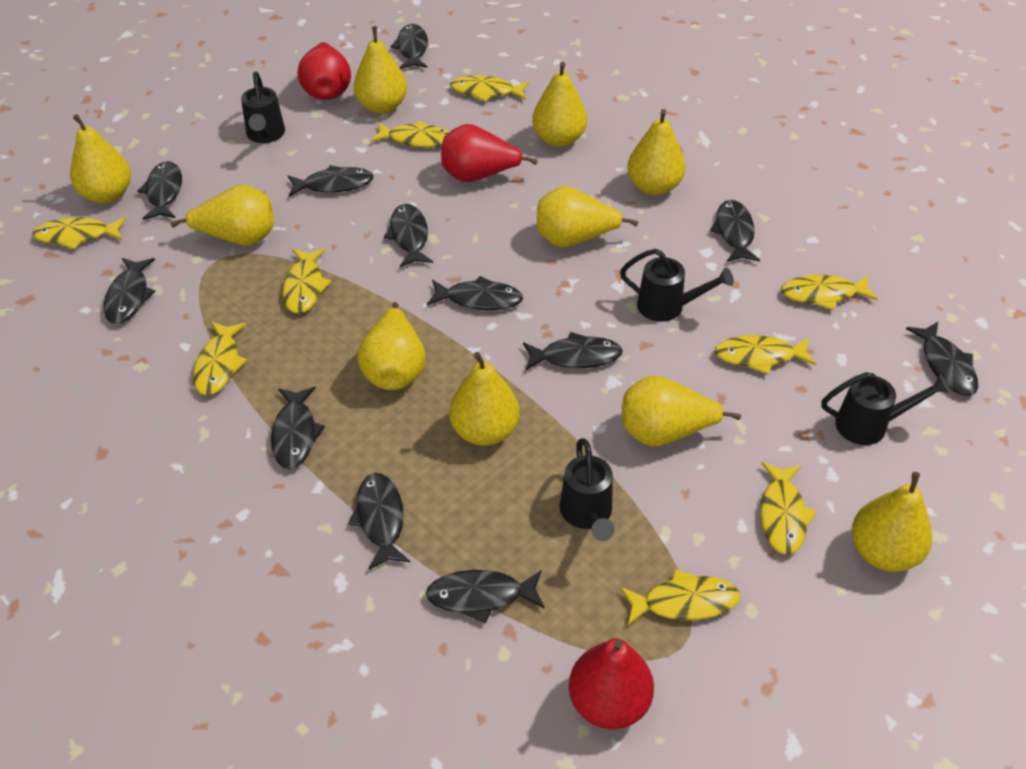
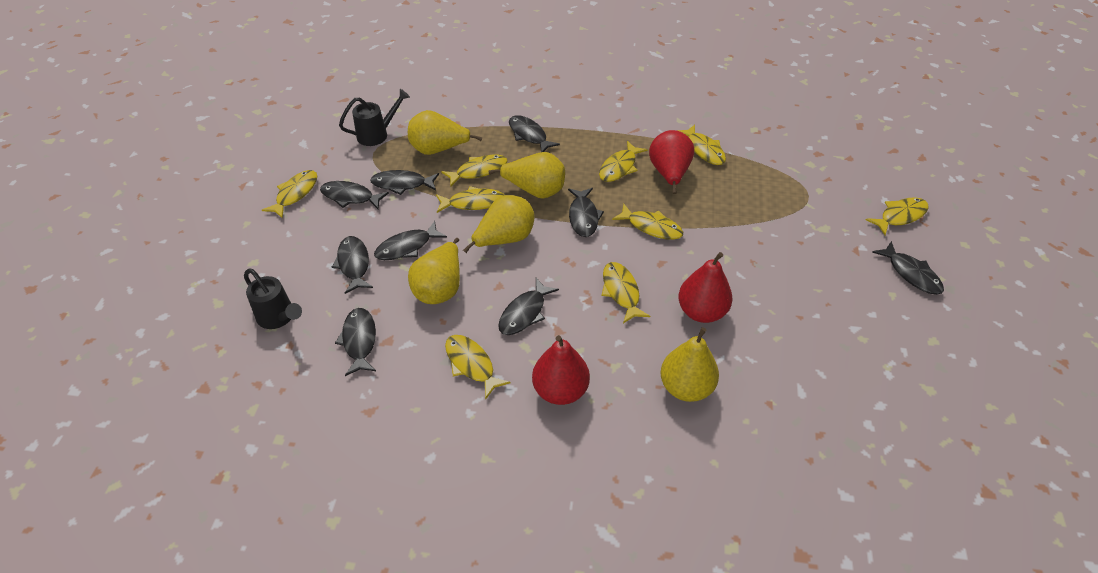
black fish: [104,258,156,324] [137,161,182,220] [271,387,325,469] [288,165,374,197] [348,473,410,570] [384,204,433,267] [390,24,428,69] [426,570,545,623] [427,276,523,310] [523,332,623,370] [710,200,760,262] [906,322,978,396] = 12 -> [320,181,389,209] [332,236,373,294] [335,308,376,376] [370,170,439,195] [374,221,447,260] [498,278,559,335] [509,115,560,152] [568,188,604,237] [872,241,944,295] = 9
black watering can: [241,71,285,143] [560,438,615,541] [620,248,734,322] [821,372,950,445] = 4 -> [244,269,302,329] [339,89,410,146] = 2
yellow pear: [70,114,131,203] [170,185,274,246] [353,26,407,114] [357,302,426,390] [449,352,520,446] [532,62,587,147] [537,186,638,247] [622,376,741,446] [627,109,685,196] [852,472,932,572] = 10 -> [408,110,482,155] [408,238,460,304] [463,195,534,253] [488,152,565,199] [660,327,719,402] = 5

